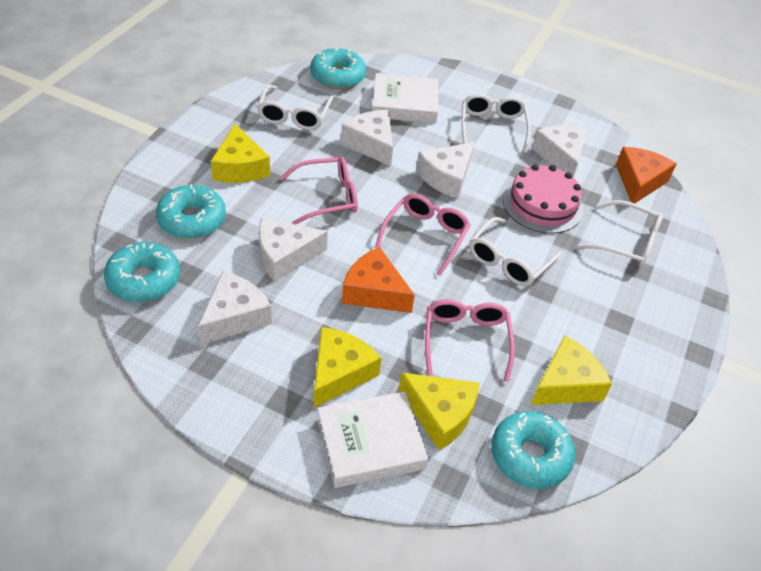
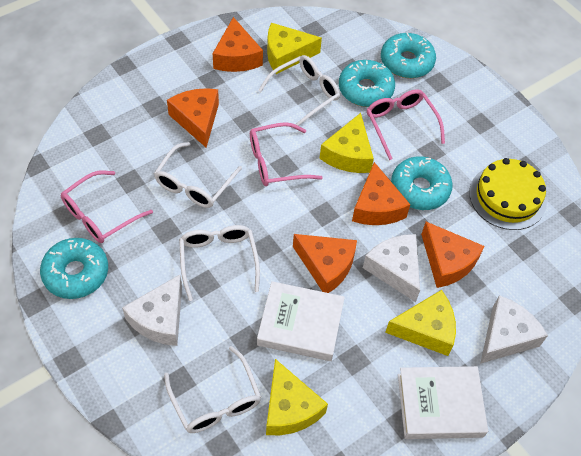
orange cheese: [342,247,415,313] [616,147,677,204] = 2 -> [167,88,219,147] [213,17,263,72] [293,234,357,293] [352,162,410,225] [421,222,485,288] = 5
pink cake: [503,164,583,234] = 1 -> none = 0
white cheese: [198,271,272,345] [259,218,328,282] [341,110,393,167] [416,142,474,199] [532,125,588,177] = 5 -> [122,275,182,346] [363,234,420,302] [480,295,548,364] = 3
yellow cake: none = 0 -> [469,158,547,230] = 1

